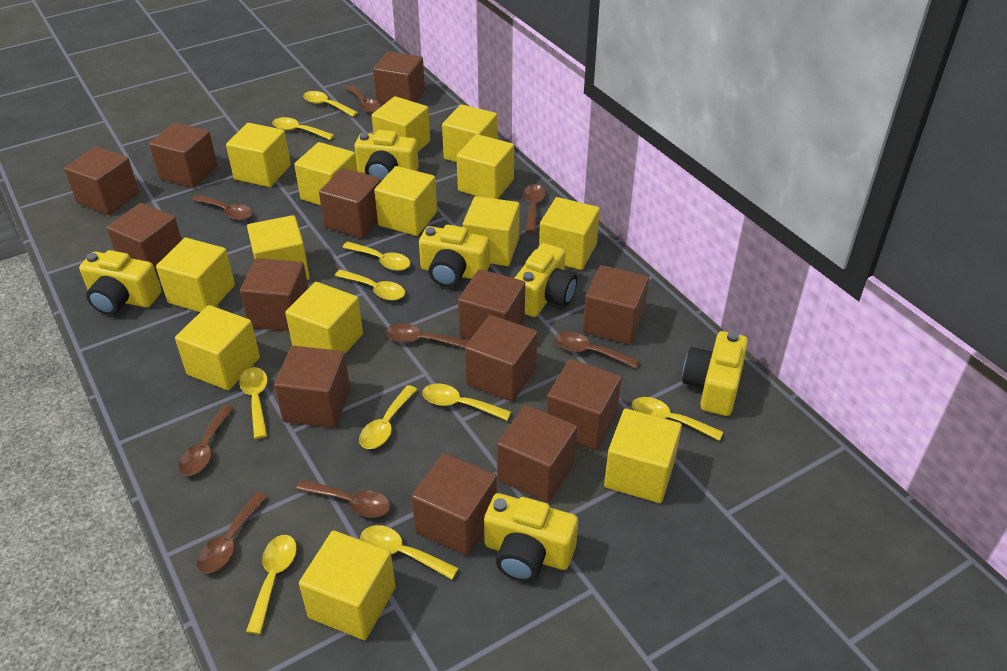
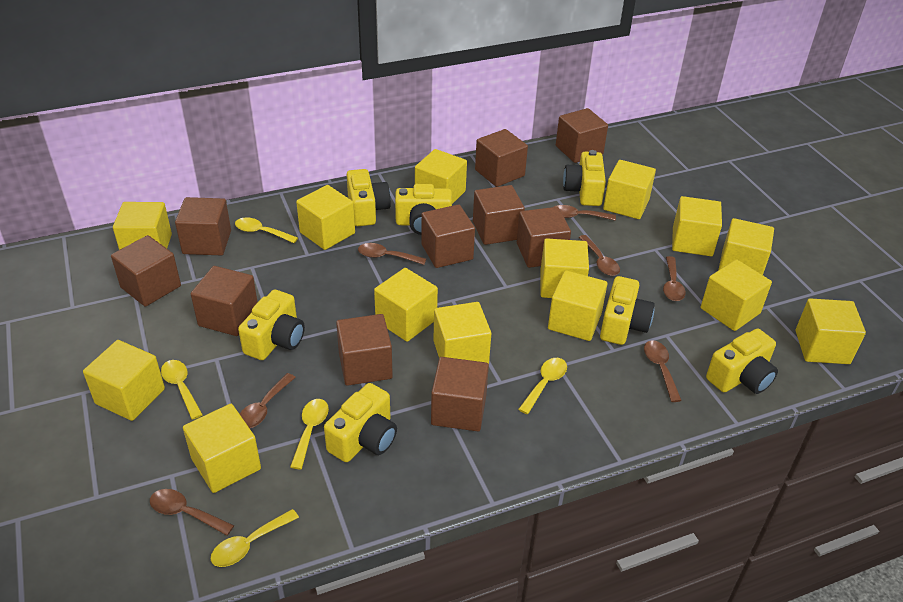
brown cube: [64,146,139,215] [106,203,182,275] [149,122,218,188] [240,258,308,331] [274,346,350,428] [319,168,381,238] [373,51,425,104] [411,453,497,556] [458,269,525,340] [465,315,537,402] [497,405,577,502] [546,359,621,450] [583,265,649,345] = 13 -> [111,235,181,307] [175,197,231,255] [191,266,258,336] [336,314,393,386] [421,205,475,268] [431,357,489,431] [473,185,525,245] [475,129,528,187] [517,207,571,268] [556,108,608,163] = 10
brown spoon: [178,405,233,476] [192,194,252,220] [197,492,268,574] [296,479,390,517] [345,85,381,113] [386,323,469,348] [523,184,546,234] [555,331,639,368] = 8 -> [150,489,234,536] [240,373,296,428] [358,243,426,265] [554,205,616,221] [579,235,620,276] [644,340,682,402] [663,256,686,301] = 7
yellow camera: [79,250,161,315] [354,130,419,181] [419,225,490,287] [484,493,578,582] [515,243,577,317] [682,331,748,416] = 6 -> [238,289,305,360] [324,383,397,462] [347,169,391,226] [395,184,452,235] [563,150,606,206] [600,276,655,345] [706,329,778,394] = 7
yellow spoon: [239,367,268,439] [246,535,297,634] [272,117,334,140] [303,91,358,117] [335,269,405,301] [342,242,410,271] [359,385,417,449] [360,525,459,580] [422,384,511,420] [632,397,723,441] = 10 -> [161,360,203,420] [211,509,299,567] [235,217,298,243] [290,399,329,469] [518,358,567,414] = 5

